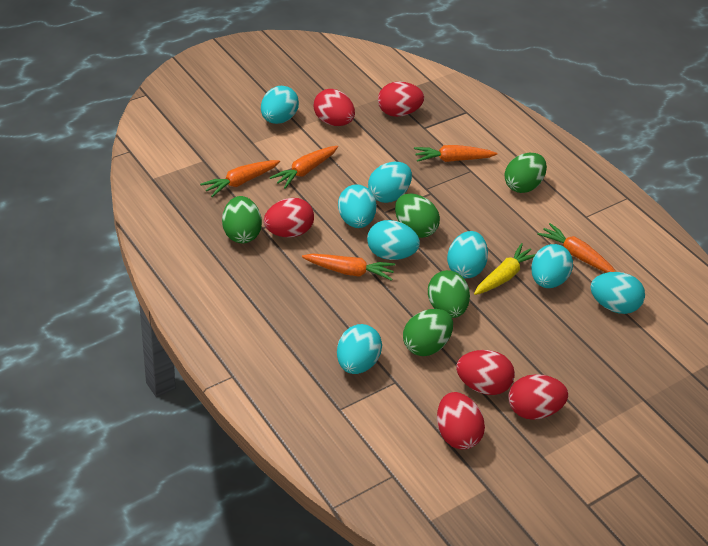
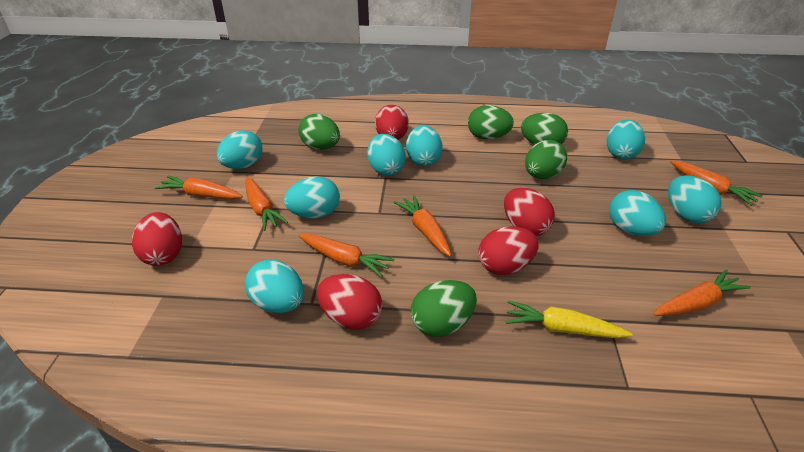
orange carrot: [200,160,280,197] [270,146,338,189] [302,254,395,281] [414,145,497,162] [537,223,616,273] = 5 -> [155,176,243,199] [245,177,288,231] [298,234,394,277] [393,195,452,257] [653,269,751,316] [670,160,762,206] = 6
red egg: [264,198,314,237] [314,89,355,126] [378,82,424,117] [437,392,485,450] [456,350,515,395] [508,374,568,420] = 6 -> [132,212,182,266] [317,274,382,330] [375,105,409,140] [479,226,539,275] [504,188,555,236] = 5

